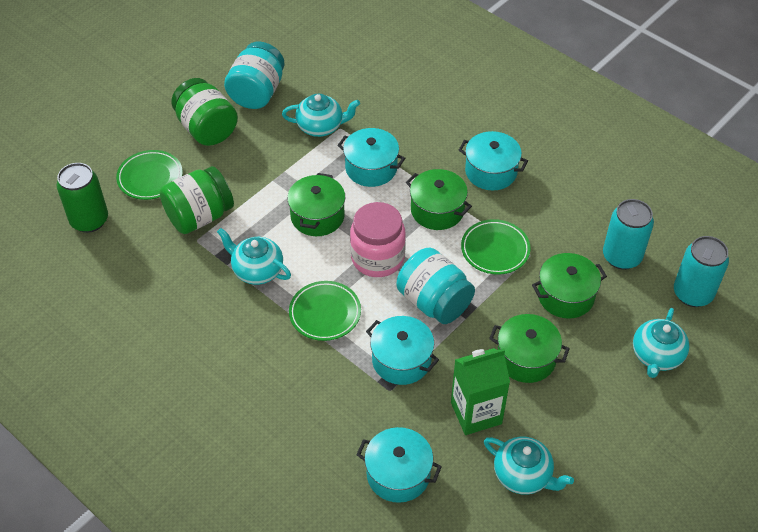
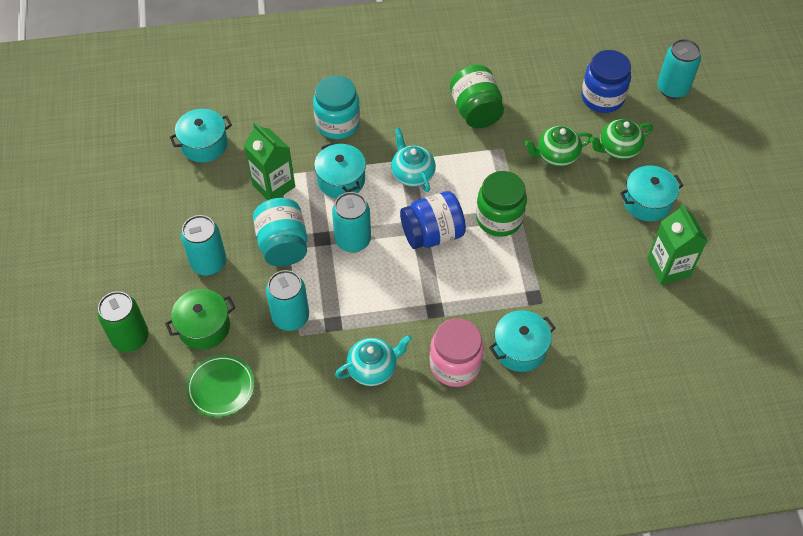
blue jar: none = 0 -> [400,191,466,249] [581,50,631,113] = 2
green carton: [451,348,510,435] = 1 -> [244,122,295,200] [647,204,707,285] = 2
green plate: [116,150,183,200] [289,281,361,341] [461,219,530,275] = 3 -> [186,355,254,417] = 1
green pot: [287,173,345,236] [406,169,472,230] [489,314,570,383] [532,253,607,319] = 4 -> [165,289,235,350] = 1
green teapot: none = 0 -> [524,126,592,167] [590,119,653,159] = 2
turquoise can: [603,199,654,270] [674,236,729,307] = 2 -> [181,215,226,276] [266,270,309,331] [332,192,371,253] [657,39,701,99] = 4
turquoise teapot: [217,228,291,285] [282,94,360,137] [484,436,574,495] [633,308,690,378] = 4 -> [335,335,412,386] [391,128,436,192] = 2

